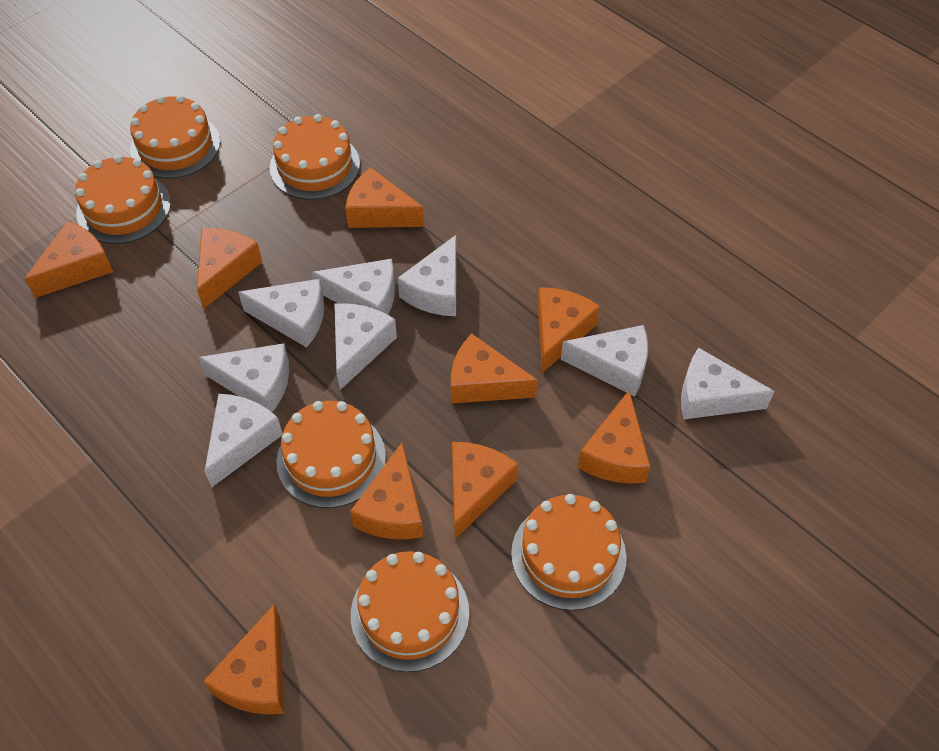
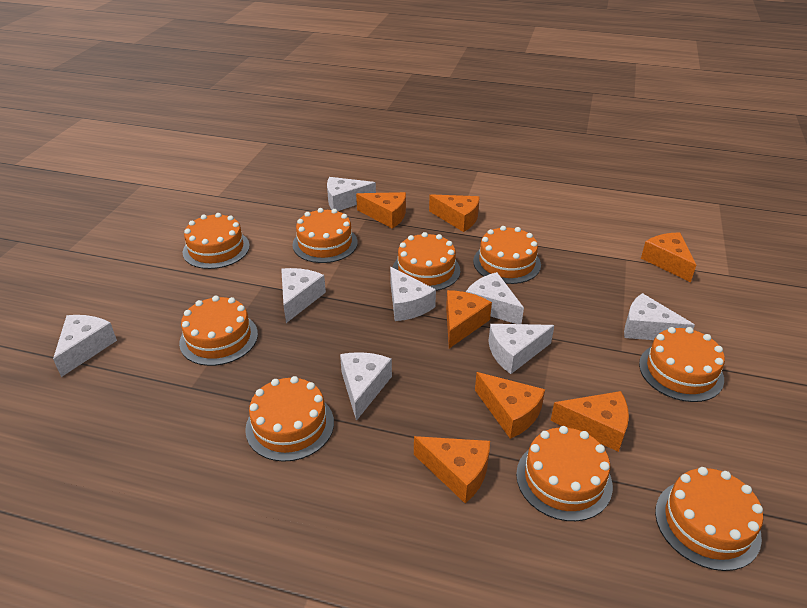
orange cake: [75,155,171,244] [130,95,220,179] [270,114,360,200] [276,401,386,508] [351,551,469,672] [511,494,627,610] = 6 -> [179,296,258,366] [183,213,250,269] [245,376,334,462] [292,208,358,263] [393,232,460,291] [473,226,541,284] [516,426,613,521] [639,327,725,402] [655,467,763,571] = 9
orange cheese: [24,221,113,298] [197,228,262,309] [203,604,284,715] [345,167,424,228] [350,442,423,539] [451,334,538,403] [452,442,518,539] [538,287,600,373] [578,390,650,483] = 9 -> [356,192,406,229] [414,436,490,503] [429,194,480,232] [446,290,492,348] [475,372,545,439] [550,391,629,452] [641,233,696,282] = 7

